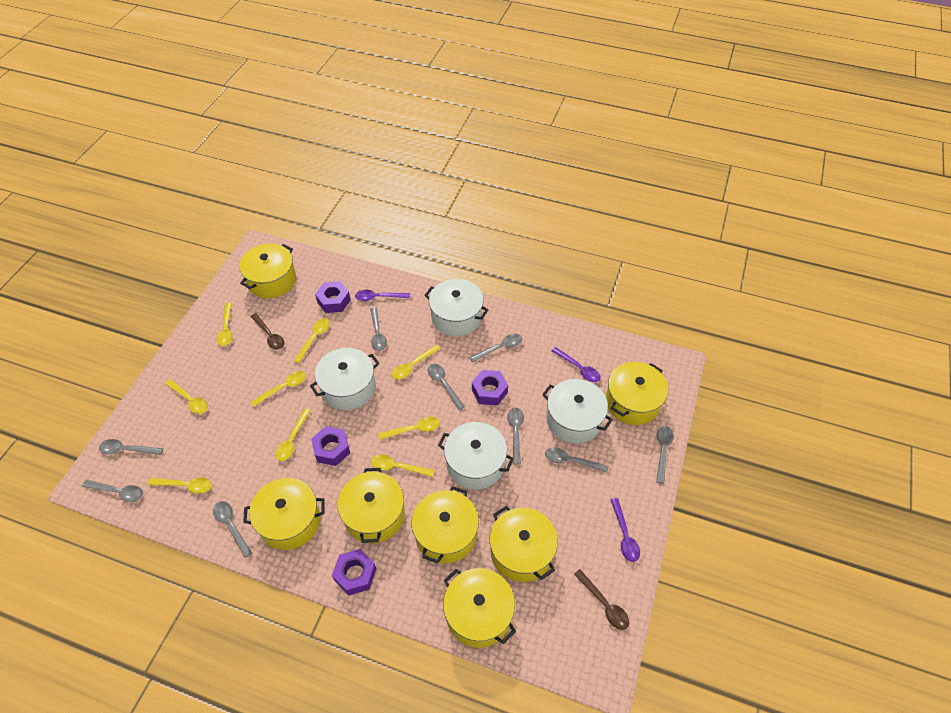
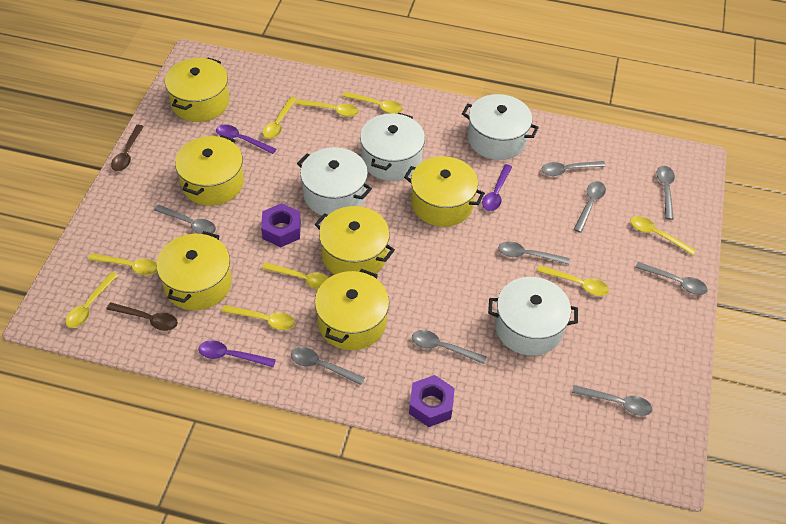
purple nut: [311,426,350,466] [315,281,351,313] [332,549,376,596] [472,370,508,406] = 4 -> [261,203,301,247] [409,375,455,427] = 2
yellow pot: [239,244,296,298] [243,478,325,550] [338,468,405,543] [411,486,479,564] [443,568,516,648] [489,506,558,582] [606,362,668,425] = 7 -> [156,231,232,310] [165,58,229,122] [175,135,244,206] [314,206,395,275] [315,269,389,350] [404,156,485,227] = 6

